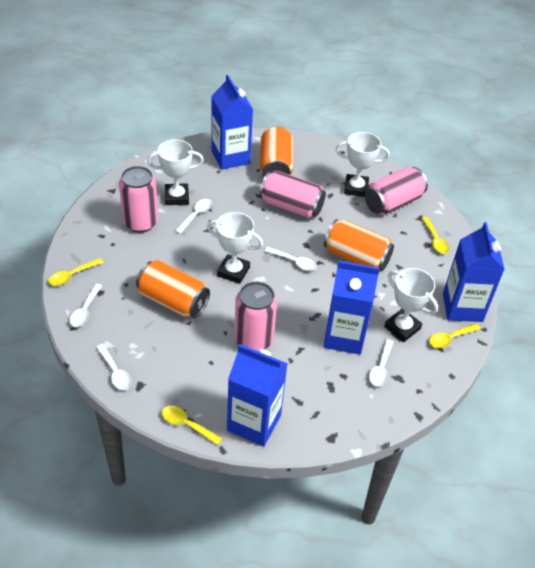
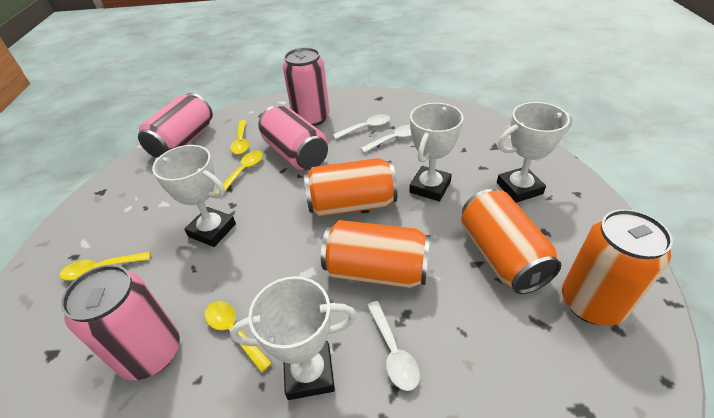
blue carton: [211,75,253,170] [227,344,288,446] [323,261,380,355] [443,222,505,322] = 4 -> none = 0
orange can: [136,260,210,318] [260,127,293,177] [324,219,394,271] = 3 -> [304,158,398,217] [321,220,430,288] [461,189,561,294] [562,209,673,326] = 4
white spoon: [69,284,102,327] [96,344,132,390] [175,199,212,234] [265,247,317,271] [369,339,393,387] = 5 -> [333,114,390,139] [360,125,412,153] [367,301,420,391] = 3

